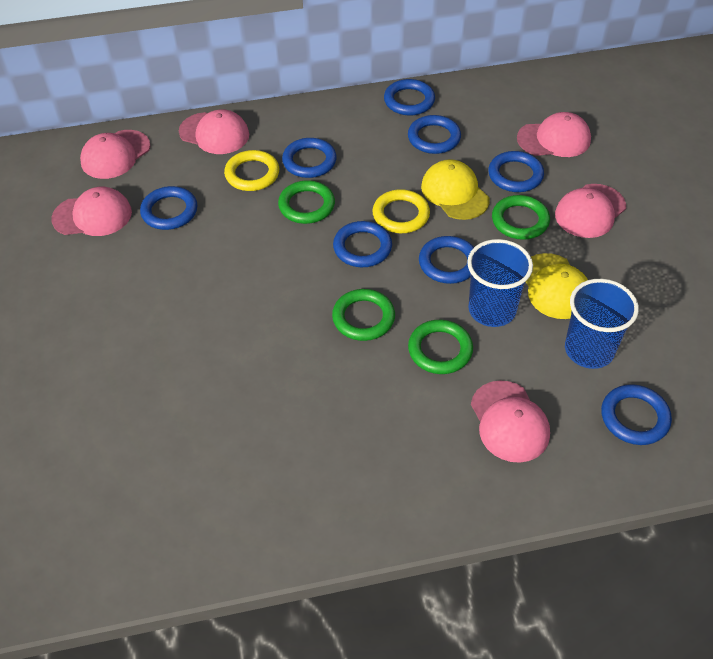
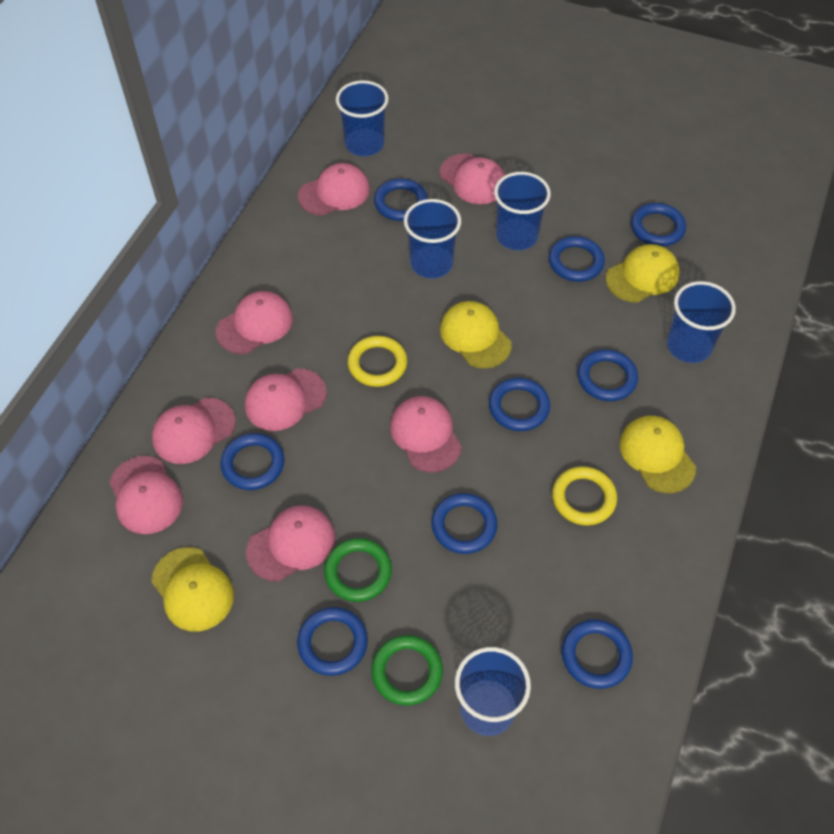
blue cup: [467,239,533,327] [565,279,639,369] = 2 -> [336,80,389,156] [404,199,461,278] [455,647,531,736] [494,172,551,250] [667,281,736,363] = 5
blue ring: [140,186,197,230] [282,138,337,178] [333,221,392,267] [384,79,435,115] [408,115,461,154] [419,236,474,284] [488,151,544,192] [601,384,672,445] = 8 -> [220,433,284,490] [297,607,368,676] [374,179,428,221] [431,493,497,554] [489,378,550,431] [549,236,605,282] [562,619,633,689] [578,349,638,401] [631,203,686,246] = 9
green ring: [278,180,335,224] [332,289,395,341] [408,320,473,374] [492,195,550,240] = 4 -> [324,538,392,602] [371,635,443,706] = 2
pink cap: [51,187,132,236] [80,130,150,179] [179,109,249,154] [471,380,550,463] [517,112,591,157] [555,184,626,238] = 6 -> [109,456,183,534] [152,398,236,464] [216,291,293,354] [245,368,327,431] [246,505,335,581] [298,163,370,216] [390,396,462,472] [440,154,505,204] = 8
yellow cap: [421,159,490,220] [526,253,588,319] = 2 -> [151,547,234,631] [440,301,512,369] [606,244,680,303] [619,416,696,493] = 4

